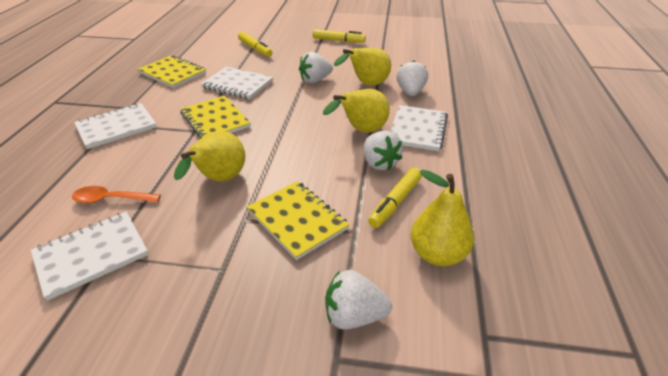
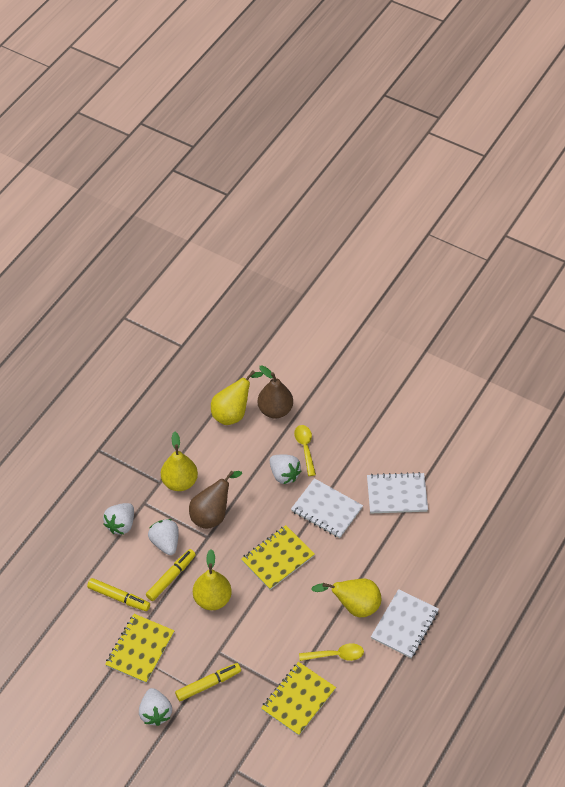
brown pear: none = 0 -> [189,470,242,529] [257,365,293,419] = 2
orange spoon: [72,186,161,203] = 1 -> none = 0
white notebook: [31,212,148,301] [74,103,157,149] [201,67,273,99] [390,105,448,151] = 4 -> [291,478,363,538] [367,472,428,513] [371,589,439,658] = 3
yellow spoon: none = 0 -> [294,425,316,476] [299,643,364,661] = 2

